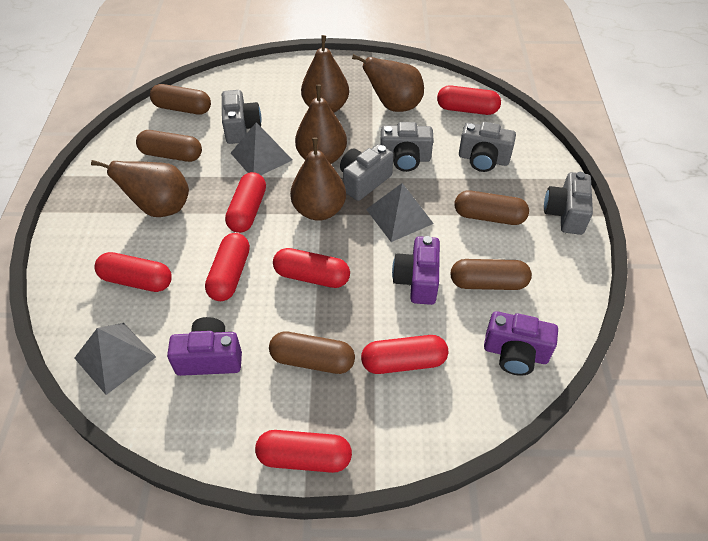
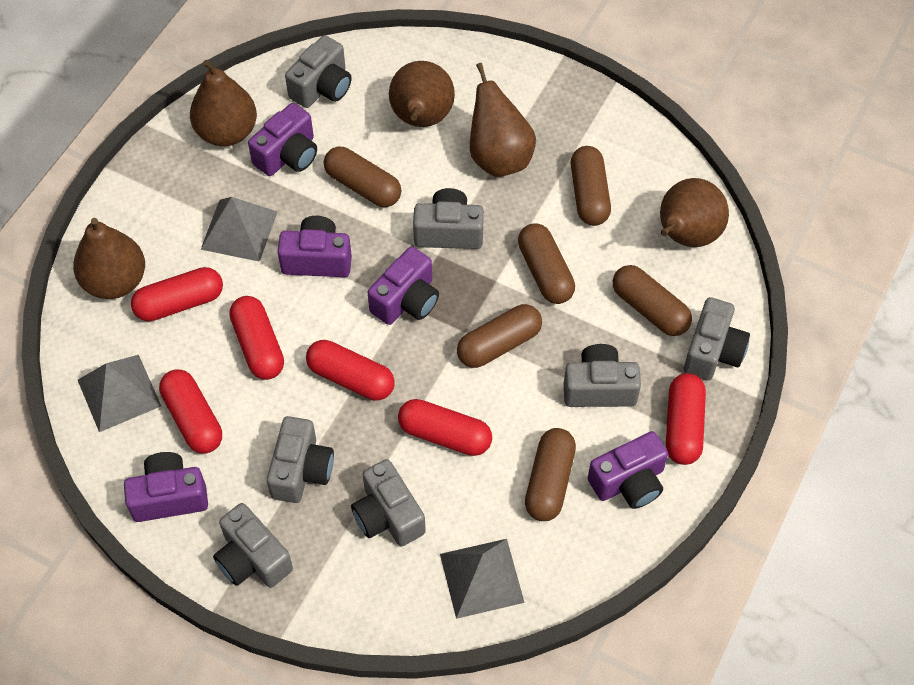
brown capsule: [136,130,202,162] [150,84,211,115] [269,331,355,374] [450,259,532,290] [455,191,529,225] = 5 -> [324,147,401,207] [457,304,542,368] [518,223,575,304] [525,428,576,521] [571,146,611,226] [613,265,692,336] = 6
grey camera: [222,90,261,144] [340,144,393,201] [380,122,434,172] [459,122,516,172] [544,172,593,235] = 5 -> [213,503,293,588] [267,416,334,503] [285,35,351,108] [351,459,426,546] [413,188,484,249] [564,344,641,407] [684,297,750,381] = 7
purple camera: [167,317,242,376] [392,236,440,305] [484,311,558,376] = 3 -> [124,452,208,522] [248,103,317,176] [277,216,352,277] [368,247,439,325] [588,431,668,509] = 5
red capsule: [94,252,172,292] [205,233,250,301] [225,172,266,233] [255,430,352,473] [273,248,350,288] [361,335,448,374] [437,86,501,115] = 7 -> [131,267,223,321] [159,369,222,454] [230,296,284,380] [306,340,395,400] [398,399,492,456] [666,373,706,465] = 6

